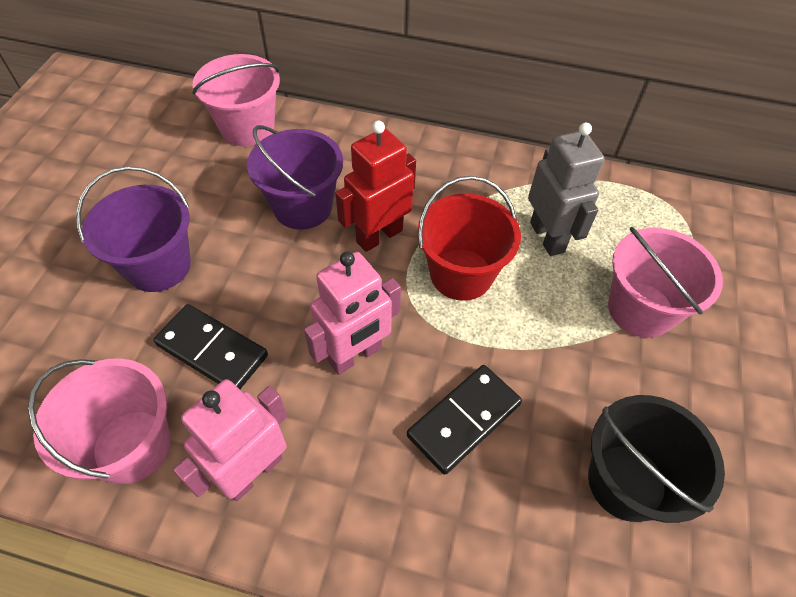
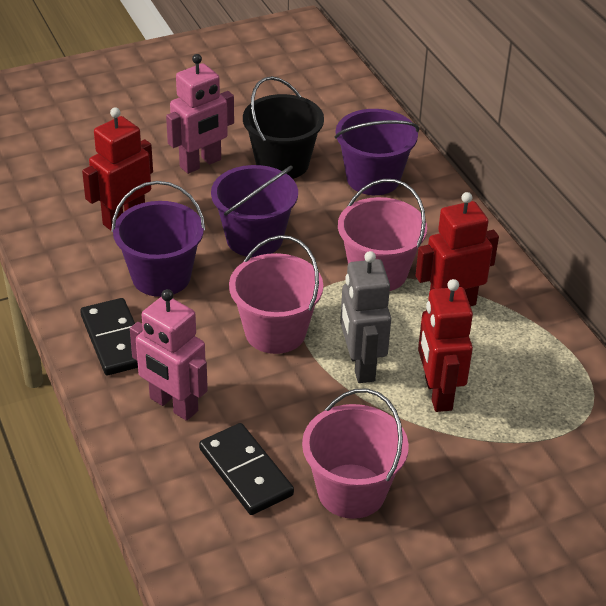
purple bucket: [76,166,191,292] [247,125,343,230] = 2 -> [111,181,205,297] [211,165,298,257] [335,109,419,195] = 3
red bucket: [418,176,521,301] = 1 -> none = 0
red robot: [335,120,416,252] = 1 -> [82,108,153,231] [415,192,499,306] [418,279,473,412] = 3

